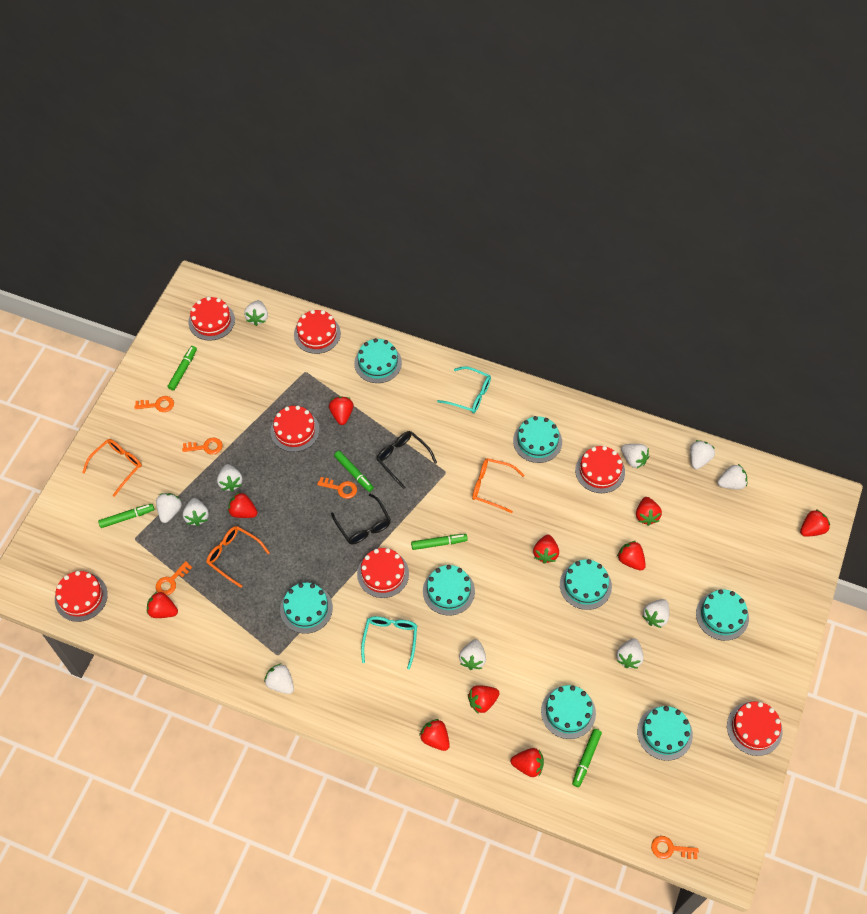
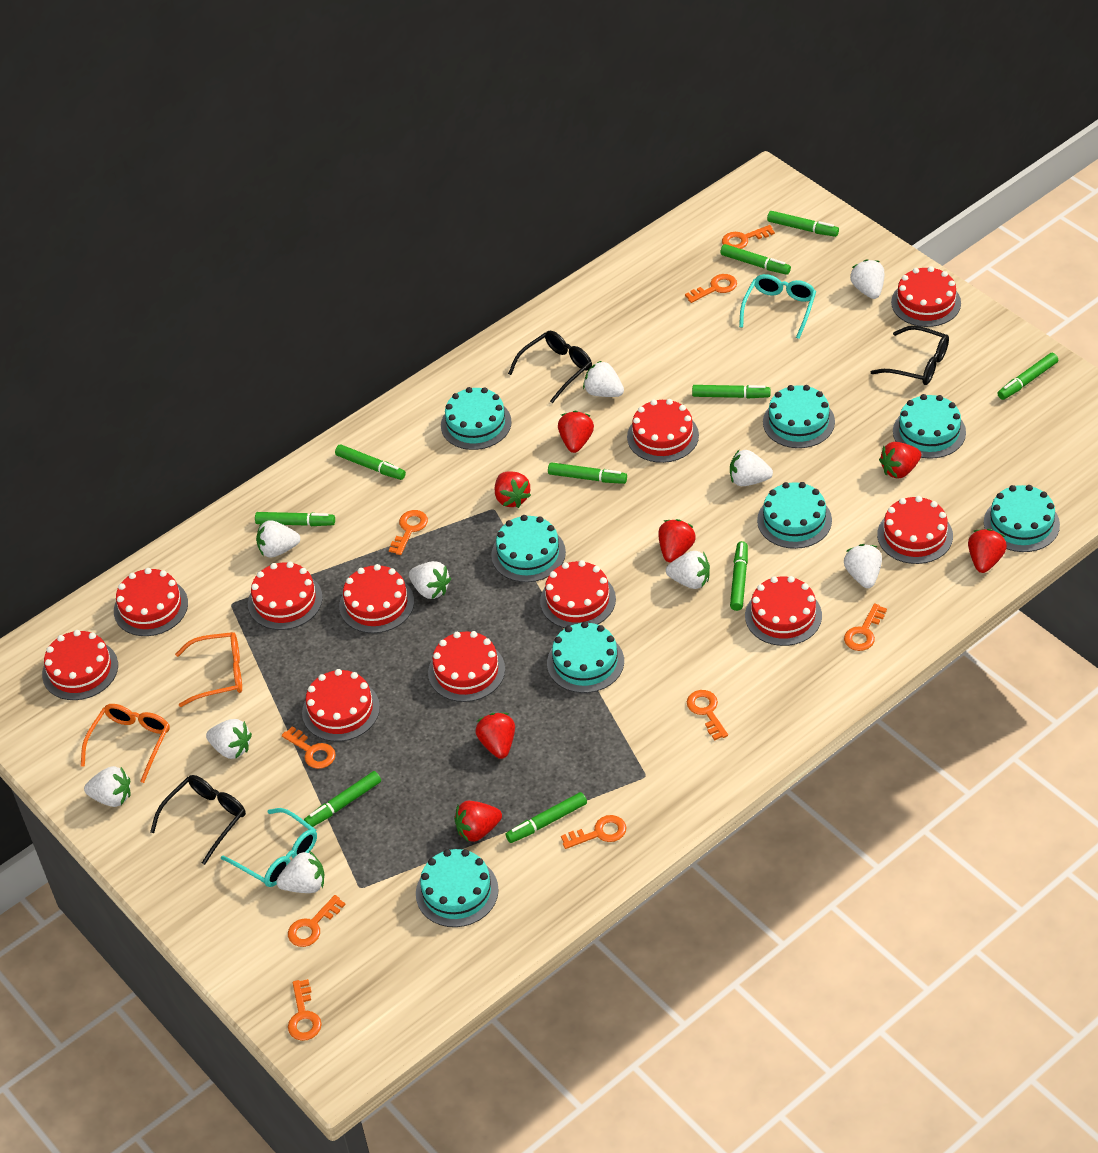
black glasses: [331,494,391,544] [377,431,437,489] = 2 -> [150,775,246,865] [508,331,592,403] [871,326,949,385] = 3
green marker: [98,504,154,528] [168,346,197,391] [334,451,374,492] [411,534,468,550] [572,729,602,787] = 5 -> [255,512,335,526] [304,771,381,827] [335,444,406,480] [506,792,587,843] [548,462,627,484] [692,385,771,399] [720,244,791,275] [730,541,748,611] [767,211,839,237] [997,353,1058,400] = 10
orange glasses: [82,439,142,497] [206,526,270,588] [472,458,525,513] = 3 -> [81,704,170,783] [175,632,242,707] = 2
orange key: [134,396,174,412] [156,561,192,595] [182,438,223,455] [317,477,357,499] [651,836,699,859] = 5 -> [282,726,336,769] [288,895,346,947] [288,979,322,1041] [389,510,428,555] [561,815,626,849] [685,274,737,303] [687,690,728,741] [722,225,775,249] [844,603,887,651] = 9
red cake: [55,571,108,622] [188,297,235,341] [271,405,319,452] [294,310,341,354] [357,548,409,598] [575,446,625,493] [727,701,782,756] = 7 -> [42,630,118,700] [114,568,188,636] [248,562,323,630] [302,669,380,742] [339,564,414,633] [428,631,505,702] [540,560,616,628] [627,399,699,463] [745,576,822,646] [877,496,953,564] [891,266,961,327] = 11
red strawberry: [147,592,178,618] [228,492,258,518] [329,396,353,425] [419,719,450,751] [468,685,500,714] [511,748,544,777] [533,534,559,564] [617,541,646,570] [636,497,662,526] [800,509,830,537] = 10 -> [454,801,502,842] [475,713,515,759] [495,471,531,508] [558,411,594,453] [658,519,696,563] [879,442,921,479] [968,529,1007,573] = 7
white strawberry: [156,493,182,523] [183,498,209,526] [217,464,243,492] [244,300,268,326] [264,663,294,694] [459,639,486,670] [616,638,644,668] [621,444,649,469] [642,599,669,628] [690,440,715,469] [717,464,747,490] = 11 -> [84,766,131,807] [206,719,252,759] [256,520,300,558] [276,851,325,893] [409,561,451,599] [583,361,624,397] [666,551,710,589] [730,450,773,486] [844,544,882,588] [850,259,885,299] = 10

